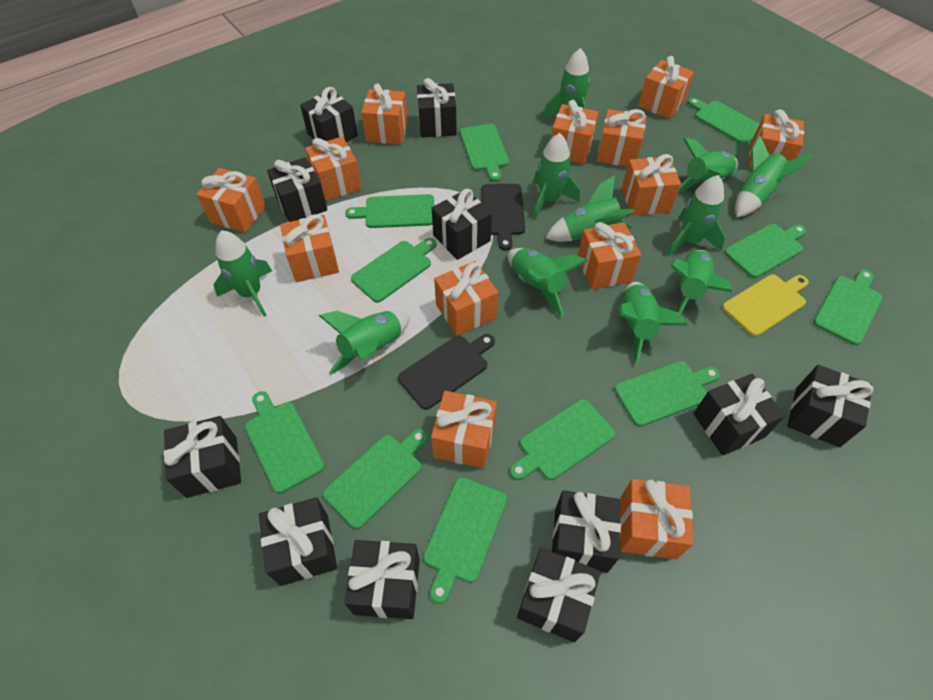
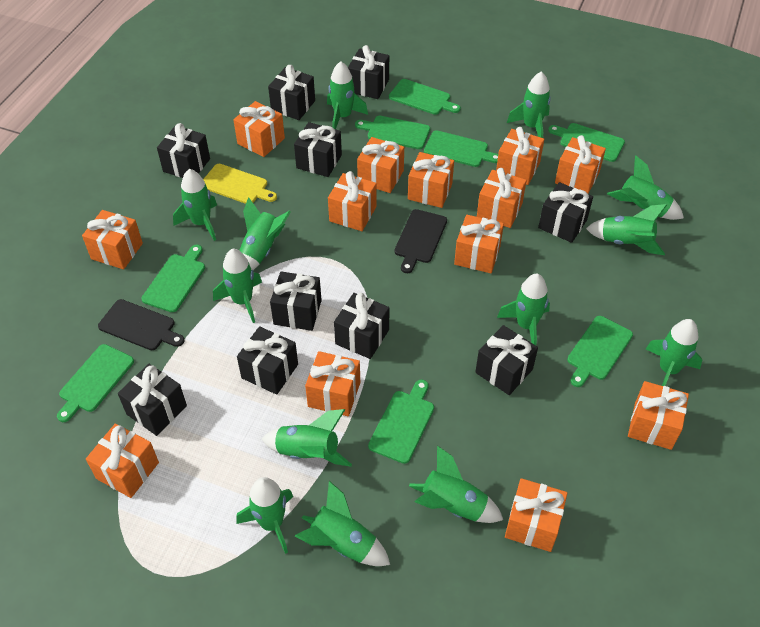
black gift: [164,416,241,498] [259,497,337,586] [267,157,327,222] [300,87,358,142] [344,540,420,619] [417,78,457,138] [432,189,492,260] [517,548,601,642] [552,490,621,573] [693,374,785,456] [787,365,873,447] = 11 -> [118,364,187,436] [157,123,210,178] [237,326,298,395] [268,65,315,120] [270,271,322,331] [294,122,342,177] [334,293,390,359] [348,45,389,99] [475,325,538,395] [538,182,593,243] = 10
green cutting board: [245,391,325,493] [323,429,428,529] [345,194,434,228] [351,238,437,303] [423,477,507,604] [460,124,509,182] [509,399,615,480] [614,361,720,427] [688,98,759,145] [724,224,807,278] [813,270,883,345] = 11 -> [57,344,134,422] [141,245,205,312] [355,116,430,149] [368,379,434,464] [389,79,461,115] [424,130,498,167] [548,123,625,162] [567,316,633,387] = 8
green rocket: [214,230,272,317] [319,311,410,375] [508,248,588,316] [533,133,580,219] [543,48,590,119] [546,175,635,242] [620,282,687,365] [667,175,725,256] [670,250,732,314] [678,138,738,193] [735,135,812,217] = 11 -> [173,169,217,241] [213,249,262,323] [236,477,293,554] [239,197,291,270] [262,409,352,467] [295,481,390,566] [327,61,368,129] [409,445,503,523] [497,274,550,345] [507,71,551,138] [586,204,667,255] [607,155,684,220] [646,319,702,386] = 13

